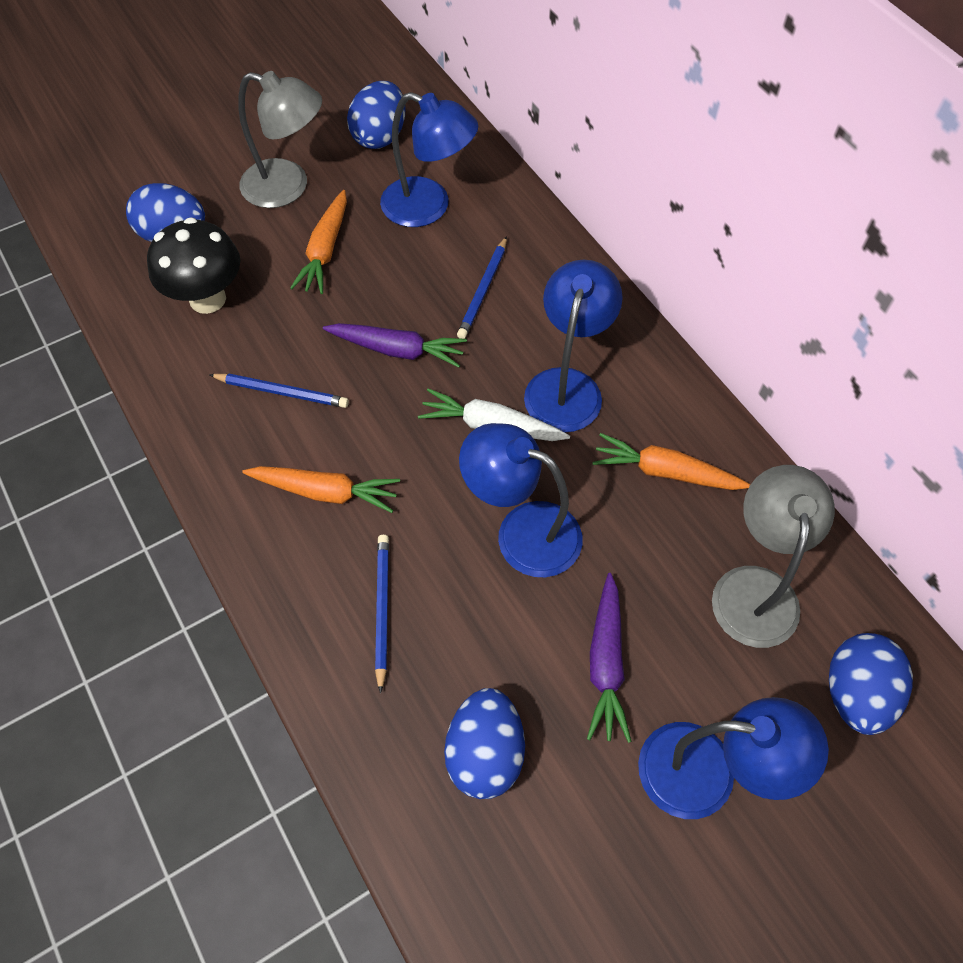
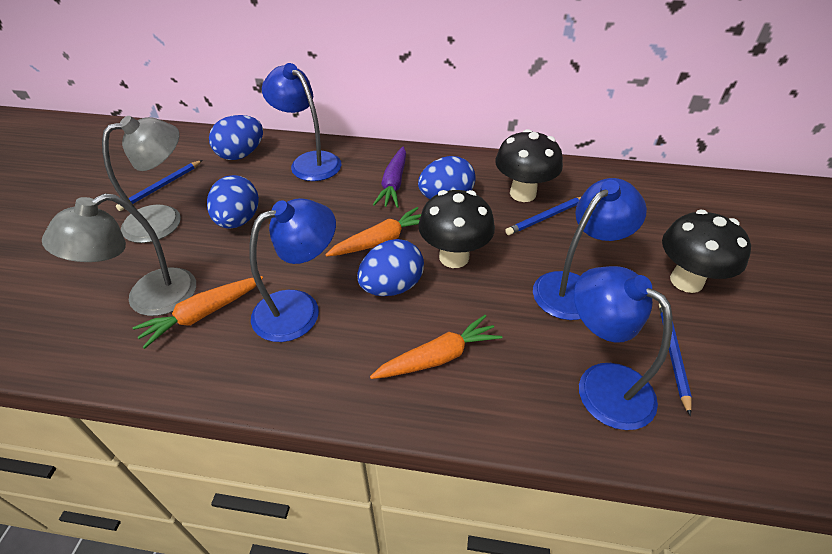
black mushroom: [147,217,240,314] = 1 -> [418,190,495,268] [495,129,563,202] [662,210,751,293] = 3
purple carrot: [323,323,467,368] [587,573,632,743] = 2 -> [373,147,406,208] = 1
white carrot: [418,388,570,441] = 1 -> none = 0

